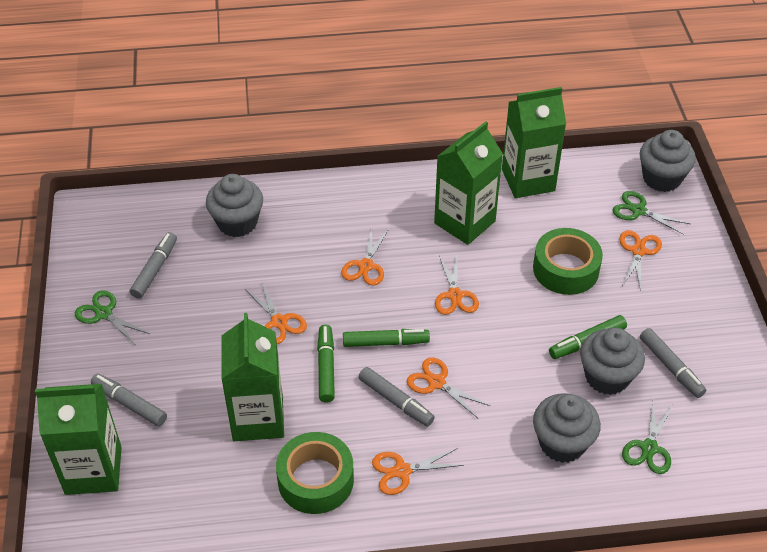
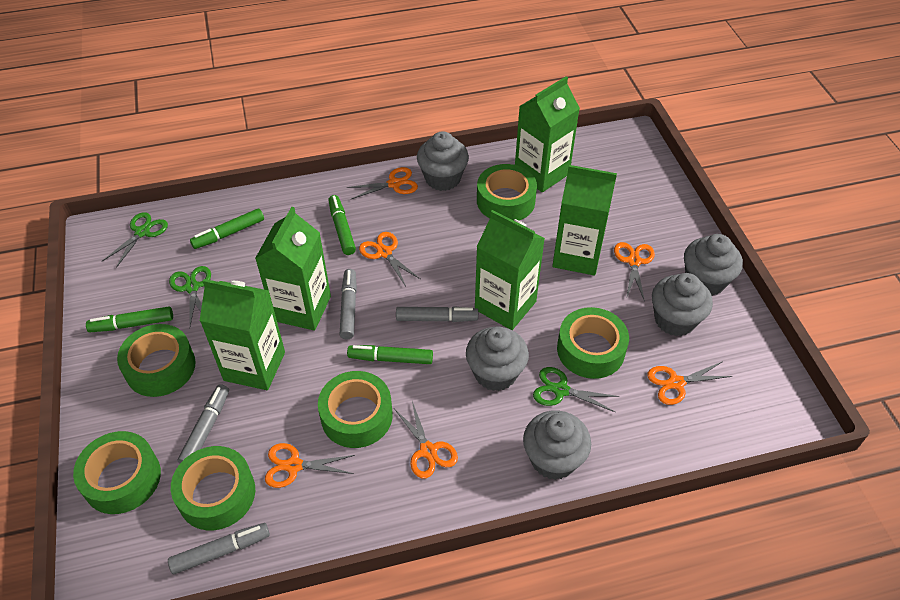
green carton: [35,384,122,495] [221,313,284,441] [434,121,503,245] [502,87,566,198] = 4 -> [200,279,285,390] [255,207,331,330] [475,210,545,330] [515,76,580,192] [552,165,617,276] = 5
green marker: [317,325,335,403] [343,329,430,347] [549,315,627,359] = 3 -> [86,306,173,332] [190,208,264,249] [328,195,356,255] [347,345,433,364] = 4
green tape: [276,432,354,514] [533,228,603,295] = 2 -> [73,431,161,514] [117,324,196,397] [171,446,255,530] [318,371,393,448] [477,164,537,221] [557,307,629,379] = 6
grey cupcake: [206,174,263,237] [533,393,601,463] [580,328,645,395] [640,130,696,192] = 4 -> [417,131,469,191] [466,327,529,391] [523,410,591,480] [652,273,713,336] [684,234,743,296] = 5

